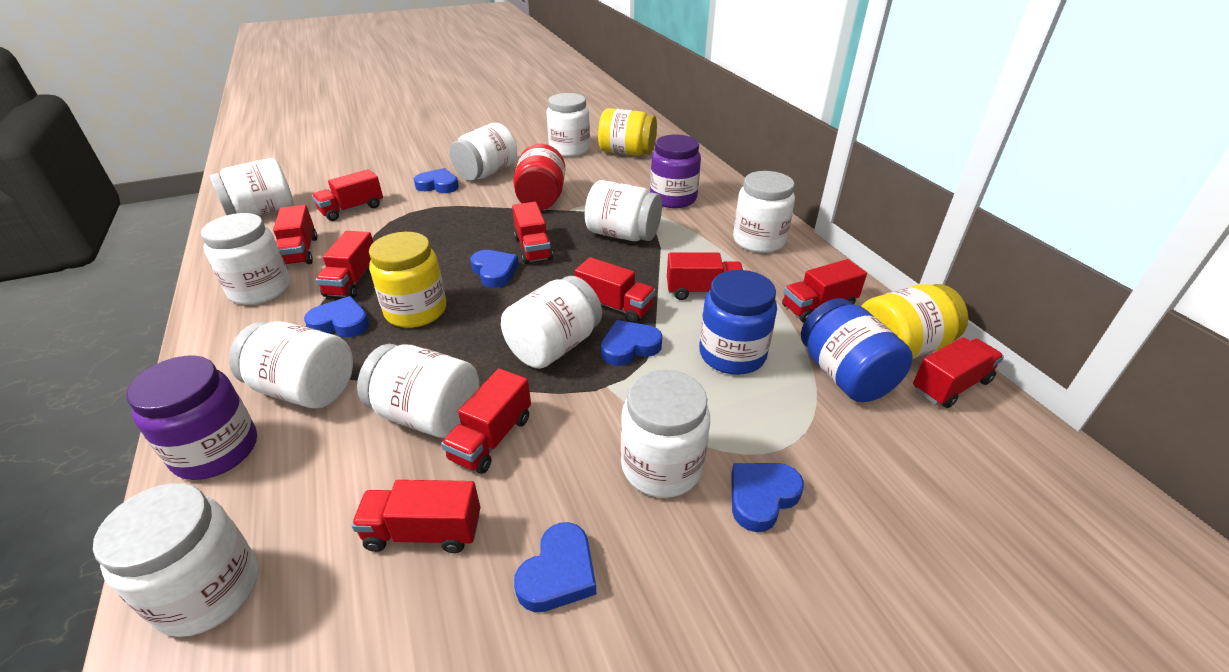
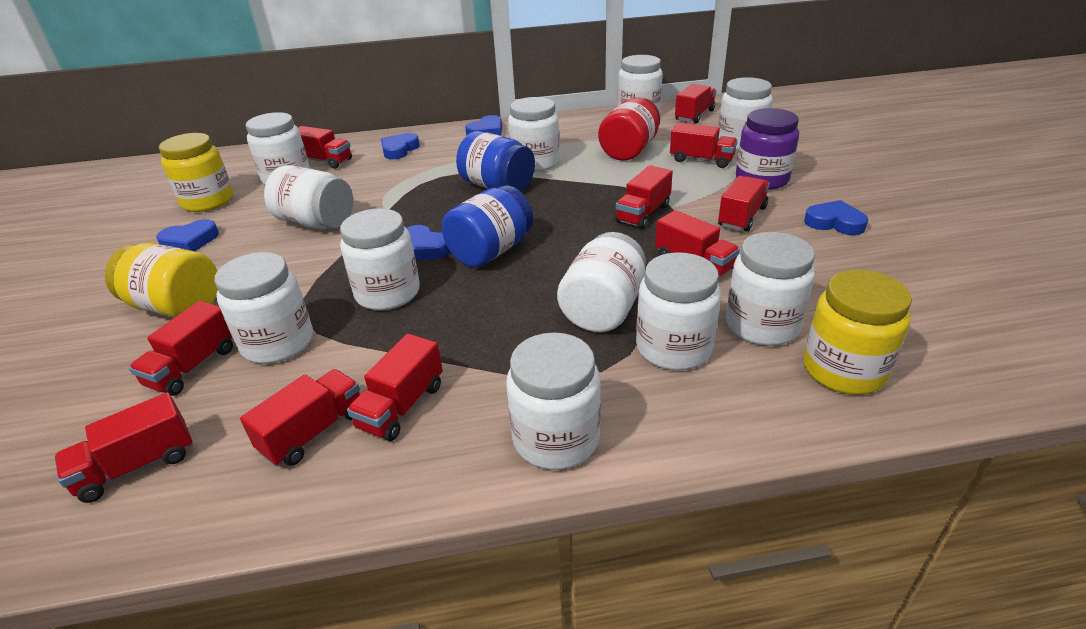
blue heart: [304,296,369,337] [414,168,459,193] [470,250,519,288] [514,522,596,612] [601,320,662,366] [731,463,804,532] = 6 -> [156,219,219,251] [381,133,420,159] [407,225,451,260] [465,115,502,136] [804,200,868,235] = 5
purple jar: [127,355,257,480] [650,135,701,208] = 2 -> [736,108,799,190] = 1

